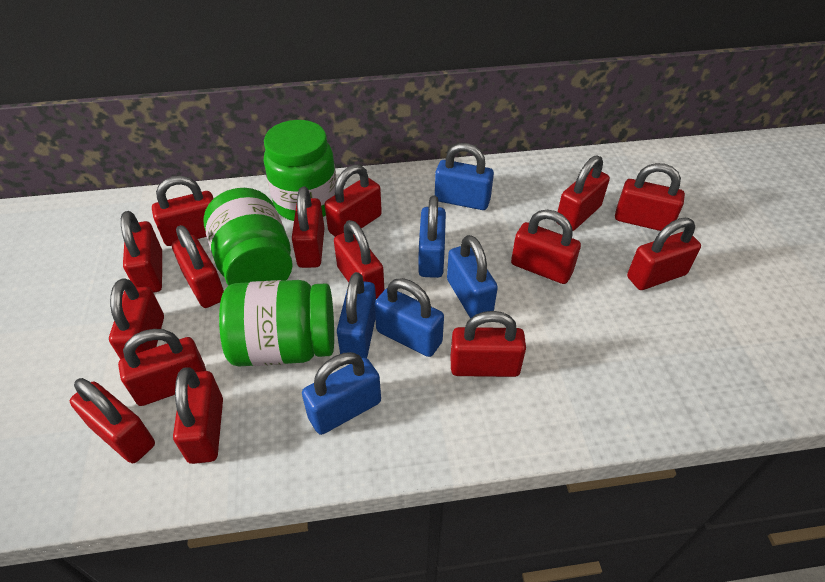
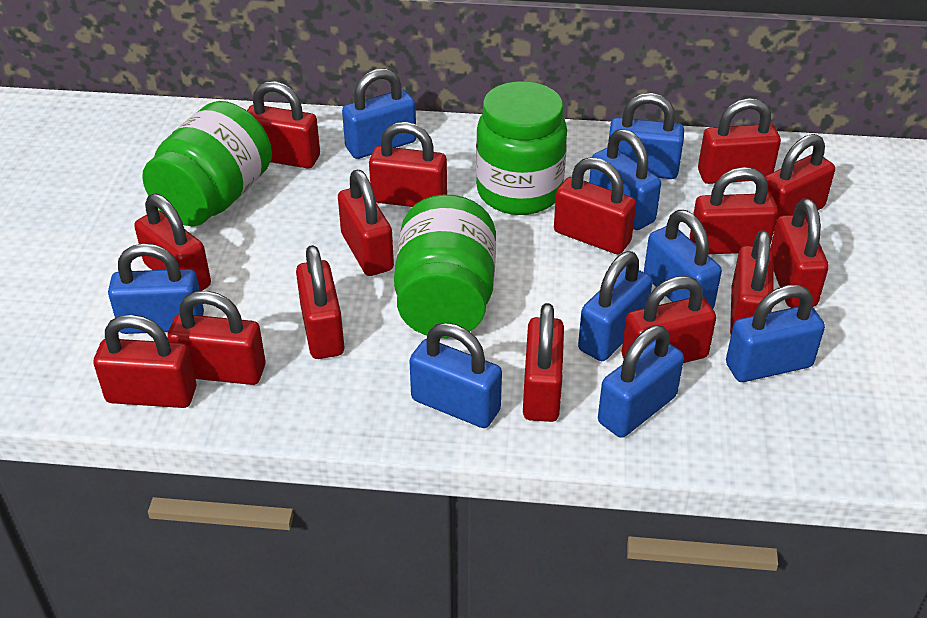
blue padlock: [302,352,381,435] [337,272,376,358] [374,278,444,357] [418,195,446,278] [435,143,494,210] [447,235,498,318] = 6 -> [108,243,204,334] [342,68,416,159] [409,323,502,428] [578,251,653,361] [589,129,661,230] [598,325,684,438] [609,93,684,179] [644,210,722,309] [726,285,825,382] = 9

